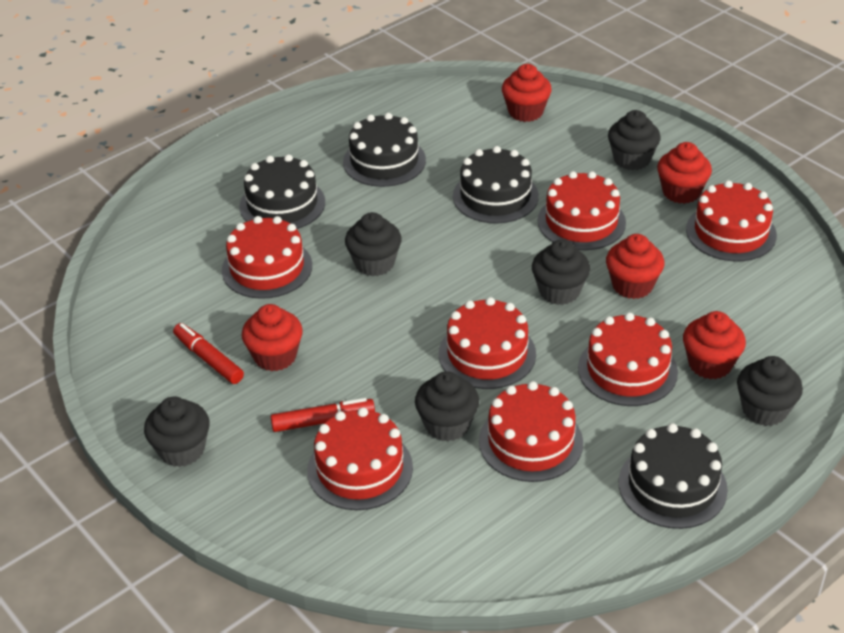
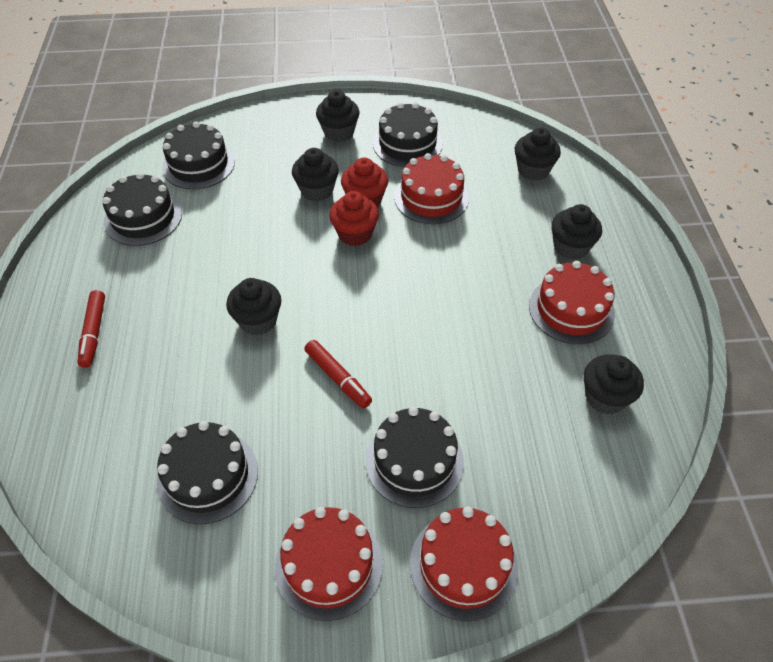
black cake: [239,154,325,229] [343,113,426,187] [453,146,539,223] [618,423,728,529] = 4 -> [102,172,182,246] [157,421,258,524] [162,122,235,189] [366,406,464,508] [373,102,443,167] = 5
red cake: [222,216,312,299] [307,407,413,510] [439,297,536,389] [479,381,583,482] [538,171,626,250] [578,312,678,406] [686,180,777,262] = 7 -> [275,507,383,621] [394,153,469,224] [410,507,518,621] [529,261,615,344] = 4
red cupcake: [242,304,303,371] [502,64,552,122] [606,234,664,299] [657,142,712,204] [683,311,746,379] = 5 -> [329,191,379,246] [341,158,388,207] = 2

